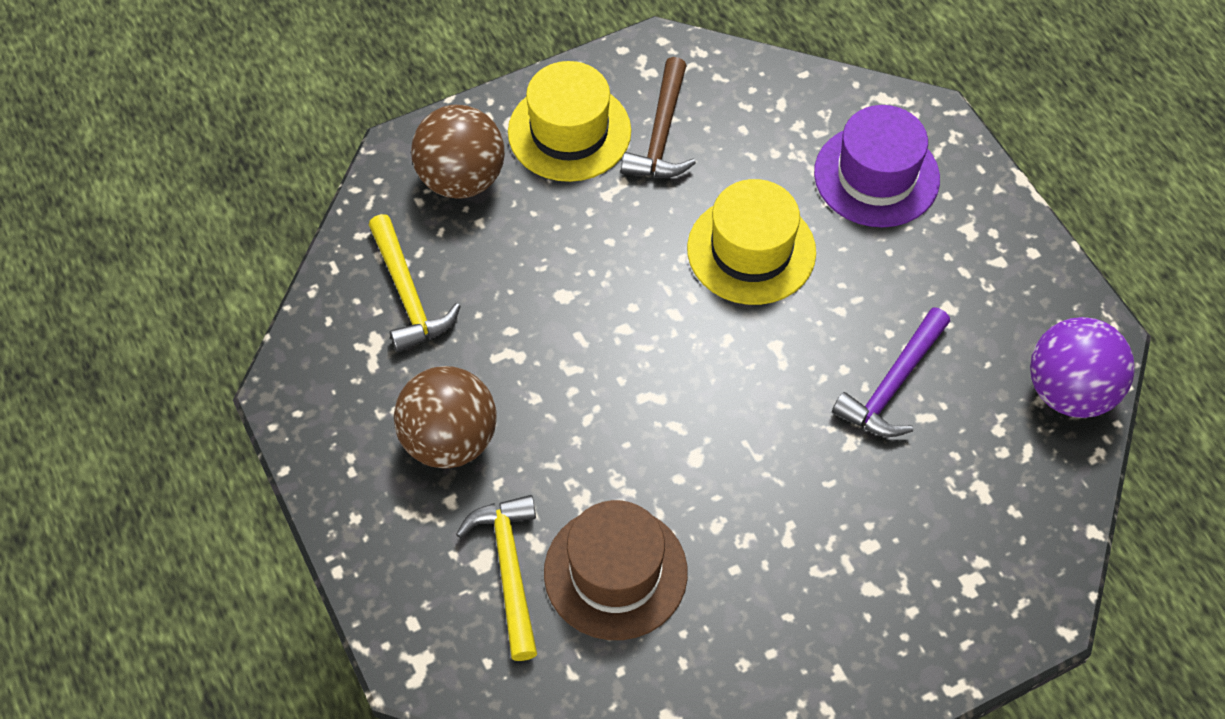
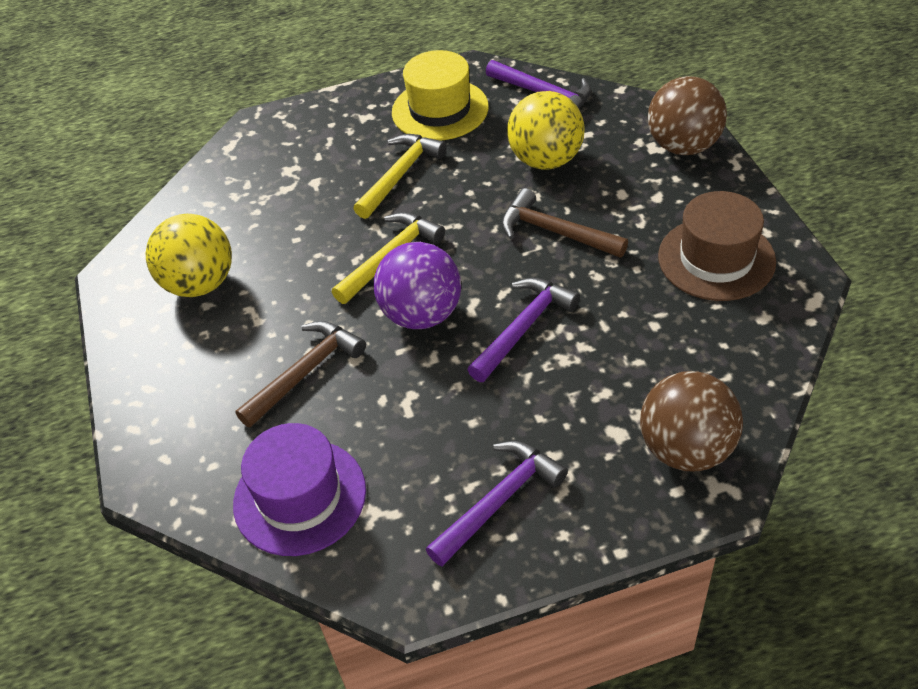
brown hammer: [621,57,696,177] = 1 -> [235,321,366,428] [501,188,628,258] = 2
purple hammer: [832,307,950,437] = 1 -> [426,441,568,566] [467,278,580,382] [486,60,591,108] = 3
yellow ball: none = 0 -> [146,214,232,297] [507,91,584,169] = 2
yellow hat: [508,61,631,182] [687,179,816,305] = 2 -> [392,50,489,140] = 1

